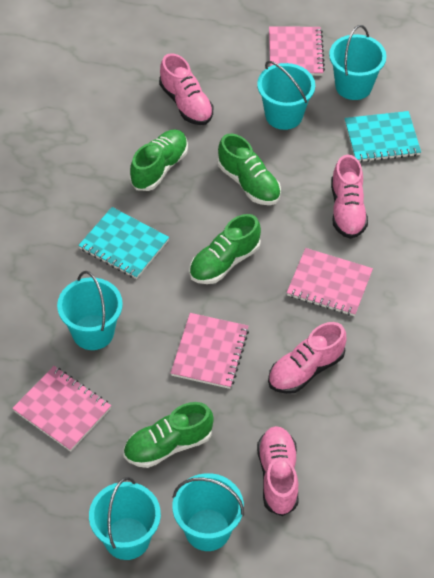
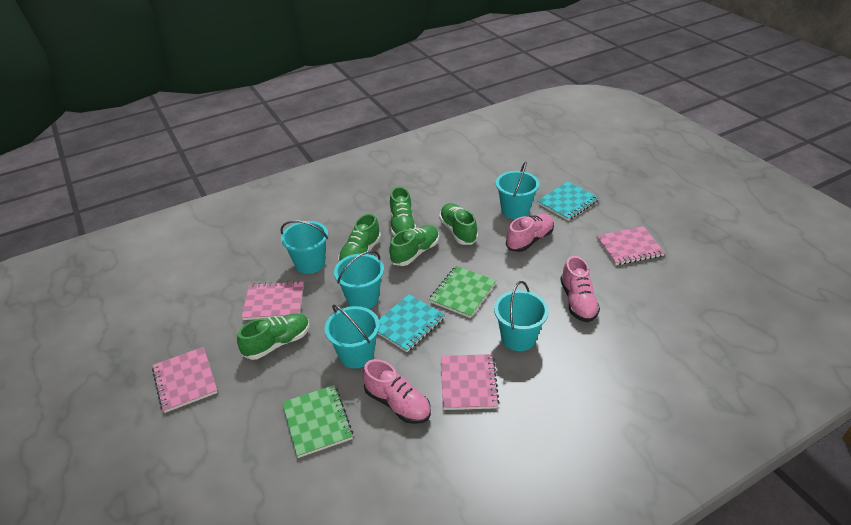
green notebook: none = 0 -> [282,385,353,458] [429,266,496,318] = 2
green shoe: [123,402,214,468] [130,130,188,191] [189,214,261,284] [218,134,281,205] = 4 -> [237,313,310,360] [338,214,381,261] [389,225,439,266] [390,186,416,236] [439,203,478,245] = 5
pink shoe: [159,53,213,125] [257,426,299,516] [268,322,347,394] [331,154,368,239] = 4 -> [363,359,431,424] [506,214,554,252] [560,256,600,322] = 3

